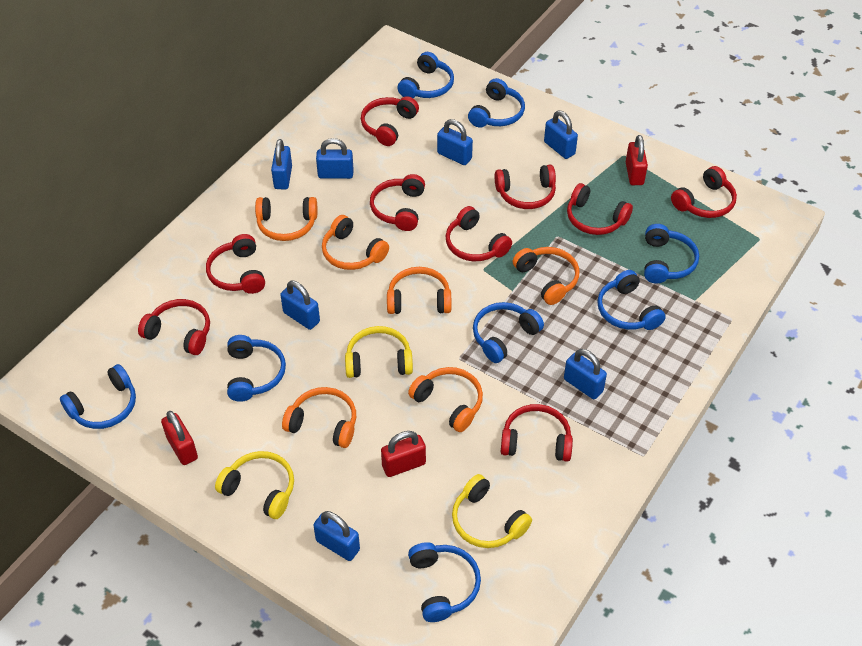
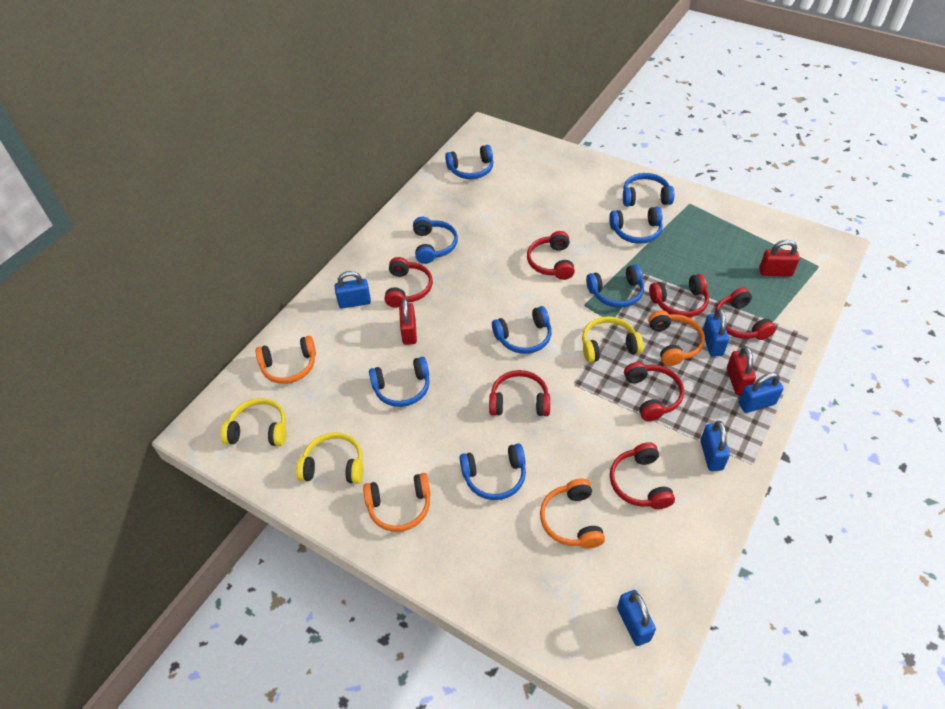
blue padlock: [271,139,292,190] [280,281,320,330] [313,511,360,561] [316,138,354,179] [437,119,473,165] [544,110,578,159] [564,349,607,399] = 7 -> [335,271,371,308] [617,590,656,646] [700,421,730,471] [703,309,729,357] [739,373,784,413] = 5
orange headphones: [255,197,317,241] [282,387,356,448] [322,215,389,270] [387,267,451,314] [408,367,483,432] [513,247,579,305] = 6 -> [256,336,316,384] [363,473,431,532] [540,479,605,549] [648,310,705,366] = 4
red headphones: [138,299,210,355] [206,234,265,294] [361,96,419,146] [370,174,425,231] [446,206,512,262] [495,165,556,209] [501,404,573,462] [567,183,633,235] [671,166,737,218] = 9 -> [384,257,433,308] [489,370,550,416] [527,231,575,280] [610,442,675,509] [624,362,684,421] [649,274,709,317] [715,288,776,340] = 7

